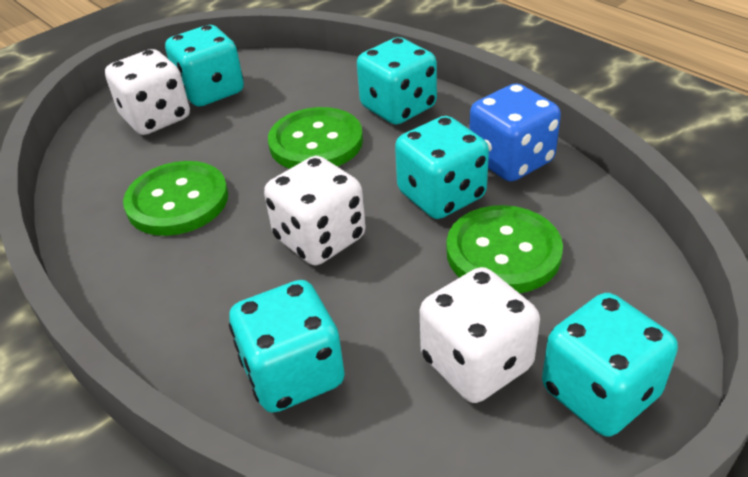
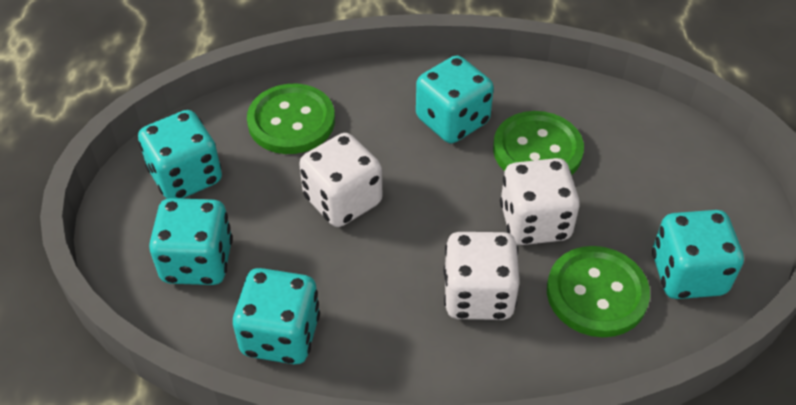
blue dice: [469,83,561,182] = 1 -> none = 0

